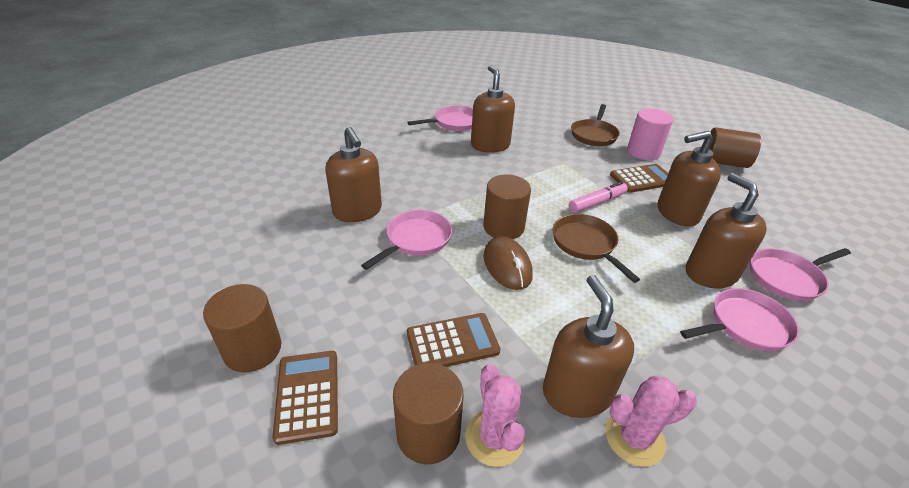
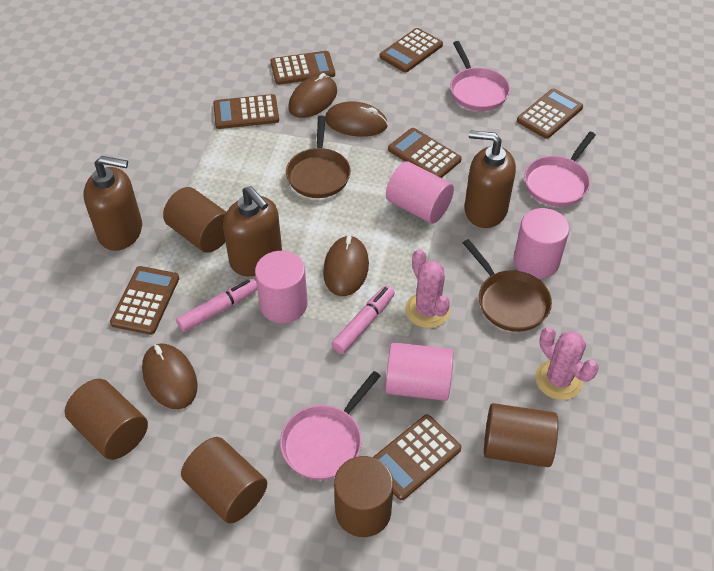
brown calculator: [272,351,338,445] [407,313,500,367] [610,164,668,193] = 3 -> [110,266,179,335] [213,94,279,129] [270,51,335,85] [373,415,461,500] [379,28,443,72] [388,128,462,178] [517,88,583,139] = 7
brown cylinder: [203,284,281,373] [393,363,464,464] [483,175,531,239] [709,128,761,168] = 4 -> [65,379,148,460] [163,187,226,253] [181,437,267,524] [334,456,393,537] [484,403,558,467] = 5
brown mouse: [484,236,533,290] = 1 -> [142,343,198,409] [289,73,337,118] [323,235,369,296] [325,101,388,137] = 4
brown soap dispenser: [325,127,382,222] [471,65,515,153] [543,275,634,418] [658,131,721,227] [686,173,767,288] = 5 -> [83,156,142,251] [223,186,282,276] [464,130,516,228] = 3
pink cylinder: [627,109,673,160] = 1 -> [255,251,308,323] [385,342,453,401] [386,162,454,224] [513,208,570,279] = 4
pink marker: [569,181,628,213] = 1 -> [176,278,257,332] [331,286,395,354] = 2
pink pan: [361,210,452,270] [407,105,473,131] [680,288,799,351] [750,248,851,301] = 4 -> [280,371,380,480] [450,41,510,111] [524,132,596,207] = 3

